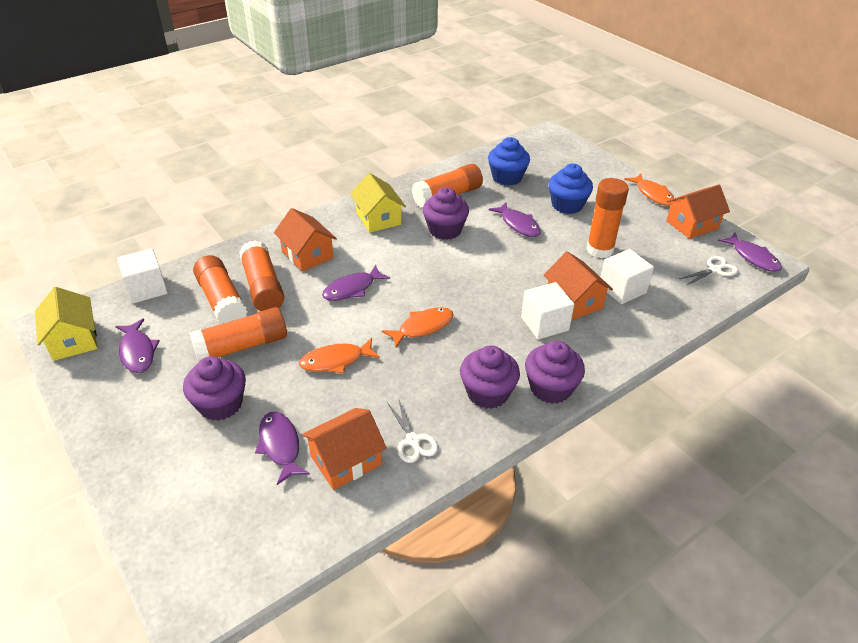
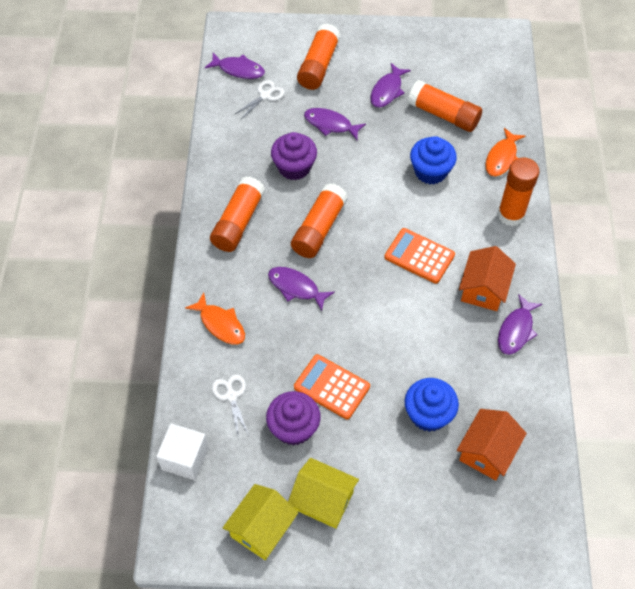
orange calculator: none = 0 -> [294,354,370,420] [384,228,455,284] = 2
orange fish: [299,338,380,373] [382,307,454,348] [624,174,675,206] = 3 -> [185,293,245,345] [485,128,525,176] = 2
orange house: [274,208,337,271] [302,408,387,490] [544,251,613,320] [666,184,730,239] = 4 -> [457,409,527,480] [459,246,516,311] = 2
purple cupcake: [183,356,246,421] [423,187,469,240] [460,345,520,409] [525,341,585,404] = 4 -> [266,391,321,446] [271,132,317,180] = 2
white cube: [117,248,168,303] [521,282,574,340] [601,249,654,304] = 3 -> [156,423,209,480] = 1

